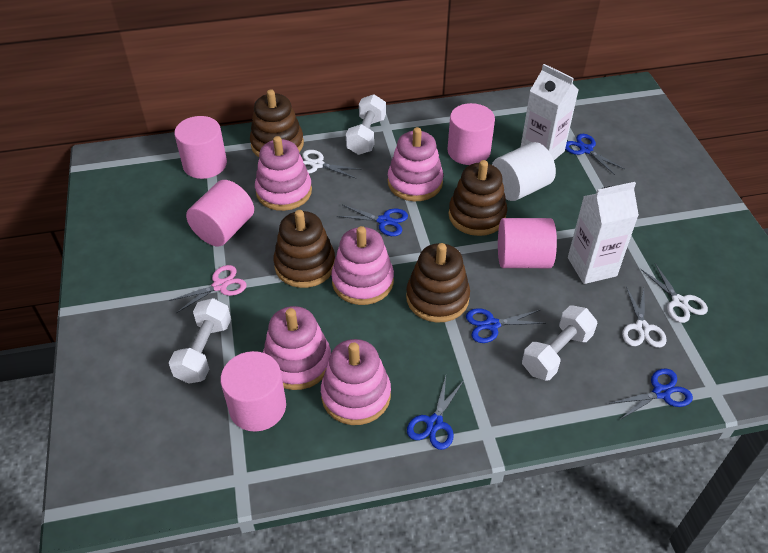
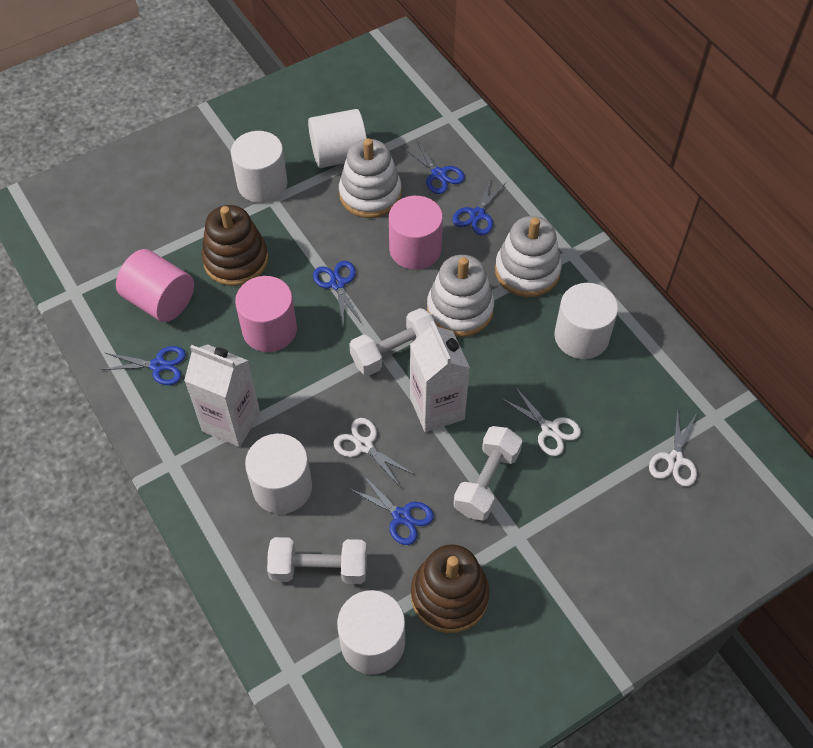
brown stacking toy: [250,89,304,157] [273,210,335,288] [406,243,470,323] [448,160,507,236] = 4 -> [202,205,268,286] [411,544,490,633] = 2
pink cylinder: [174,116,227,179] [186,180,254,247] [221,351,286,432] [447,103,495,165] [498,218,557,268] = 5 -> [116,249,194,322] [235,276,297,352] [389,196,443,270] = 3
pink scissors: [168,265,246,313] = 1 -> none = 0
pink stacking toy: [255,136,312,211] [263,306,331,390] [321,339,391,425] [331,226,394,305] [388,127,443,201] = 5 -> none = 0
white cylinder: [492,142,556,201] = 1 -> [231,131,288,203] [245,434,312,514] [308,109,367,168] [337,590,405,674] [554,283,618,359] = 5
white stacking toy: none = 0 -> [339,138,402,218] [427,255,494,337] [495,216,562,297] = 3

